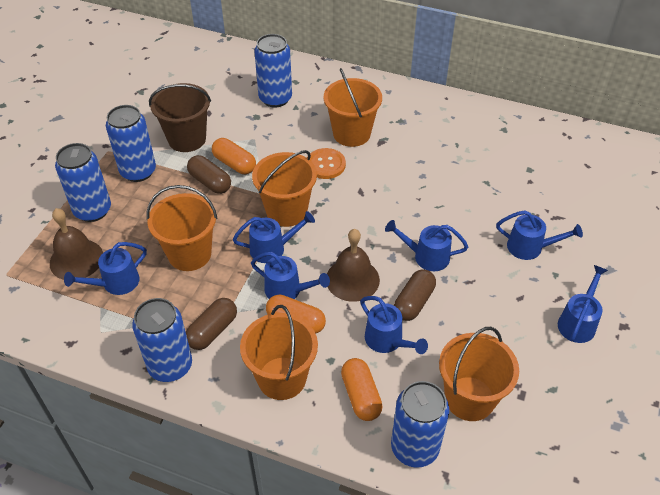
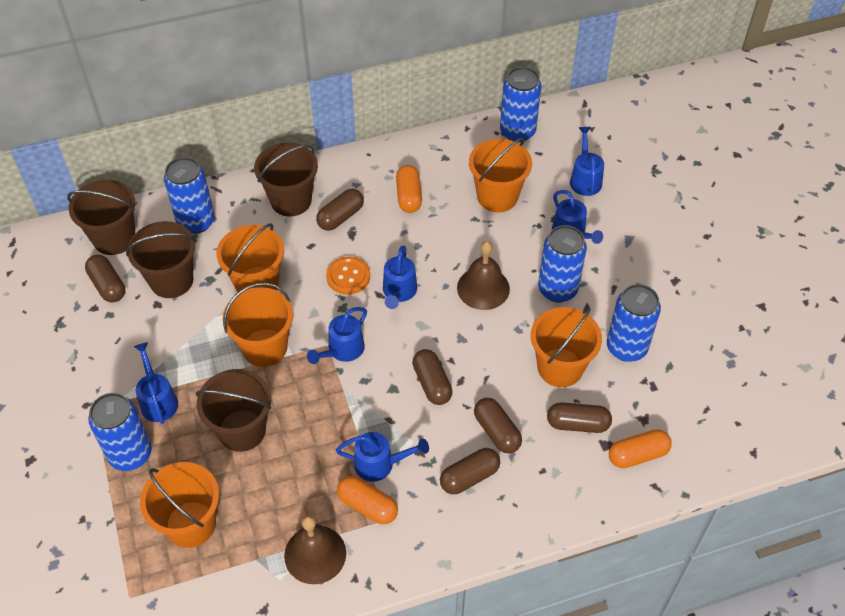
blue watering can: [64,242,147,295] [233,211,315,263] [251,252,330,299] [360,296,428,354] [385,220,468,271] [496,210,583,260] [558,265,608,343] = 7 -> [133,342,178,424] [307,307,367,364] [336,432,429,482] [383,245,417,309] [552,190,603,244] [570,127,604,196] = 6
brown bucket: [149,83,211,152] = 1 -> [67,180,135,255] [126,221,196,298] [196,369,271,452] [254,143,318,217] = 4
brown capsule: [186,298,237,350] [187,155,231,194] [394,269,436,321] = 3 -> [85,255,125,302] [316,189,364,231] [412,349,452,405] [440,448,500,494] [474,398,522,453] [547,402,612,433] = 6

